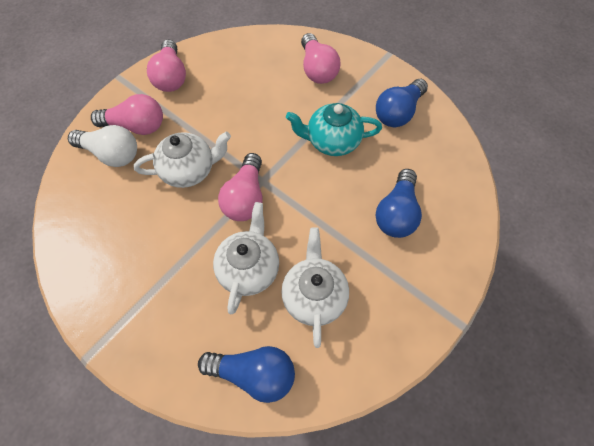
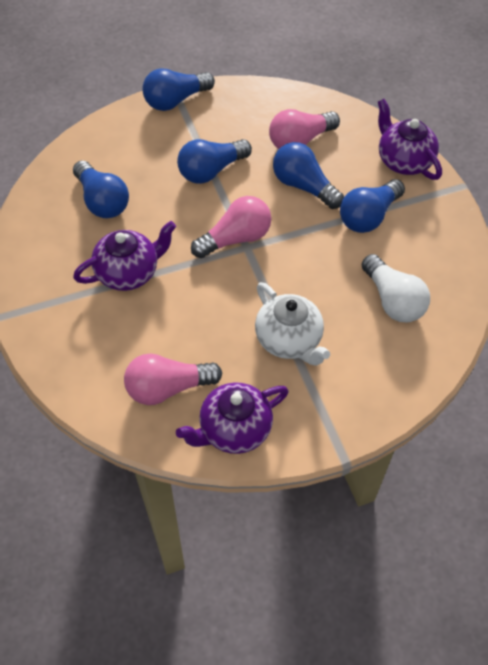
blue light bulb: [198,346,295,403] [375,169,422,238] [376,79,428,127] = 3 -> [73,161,129,218] [142,68,215,111] [177,139,252,184] [273,142,344,209] [340,179,405,233] = 5
pink light bulb: [91,94,163,135] [147,40,186,92] [218,153,263,221] [301,33,340,84] = 4 -> [124,354,222,405] [191,196,271,258] [269,109,340,149] = 3
purple teapot: none = 0 -> [73,221,176,291] [176,382,289,454] [378,99,442,180] = 3
turquoise teapot: [286,103,382,156] = 1 -> none = 0
white teapot: [134,132,231,188] [213,202,279,314] [281,227,349,348] = 3 -> [255,282,330,366] = 1

